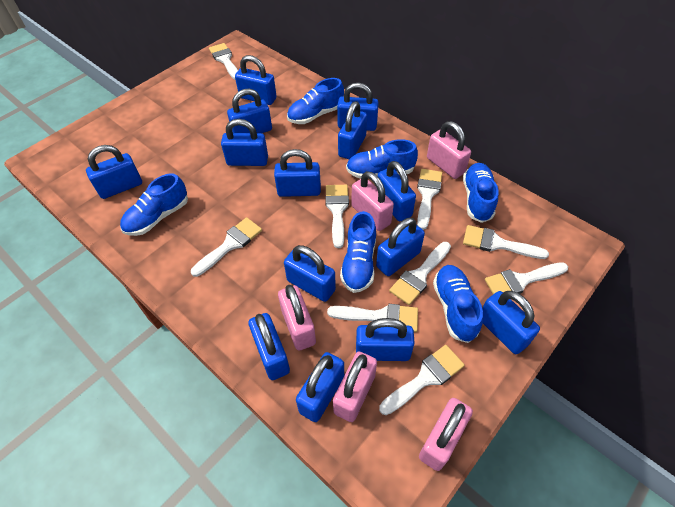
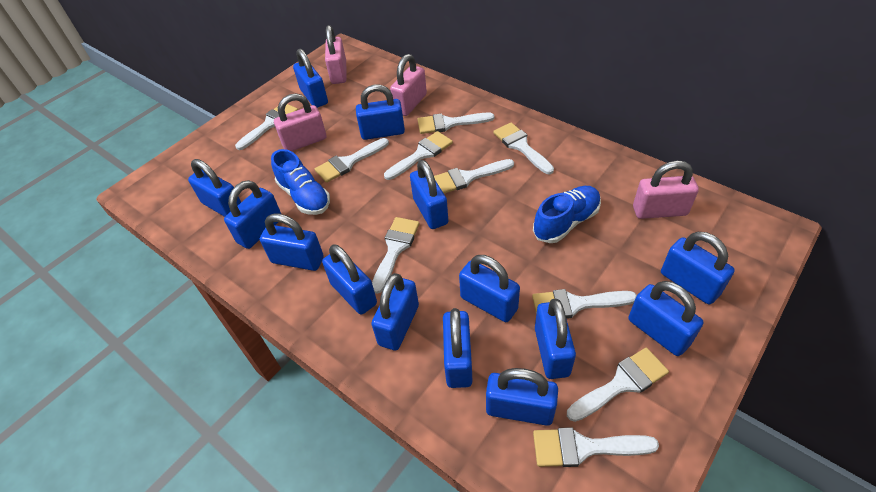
blue shoe: [120,173,188,236] [287,78,344,124] [340,211,376,293] [346,139,418,179] [433,265,483,343] [463,163,498,223] = 6 -> [271,149,330,215] [533,186,601,243] = 2
pink padlock: [278,285,316,350] [333,352,377,422] [351,171,394,231] [419,398,473,471] [427,121,471,179] = 5 -> [274,93,327,151] [325,25,346,84] [390,54,427,116] [633,161,699,219] = 4
white brush: [191,217,262,277] [209,43,238,80] [325,185,349,248] [327,304,418,332] [379,345,465,415] [389,242,451,305] [417,169,442,230] [463,225,549,259] [485,262,568,294] = 9 -> [235,104,298,150] [315,138,389,183] [372,217,420,294] [384,131,453,180] [418,113,494,134] [434,159,514,193] [493,123,554,174] [532,289,637,319] [533,427,659,467] [567,348,669,422] = 10

